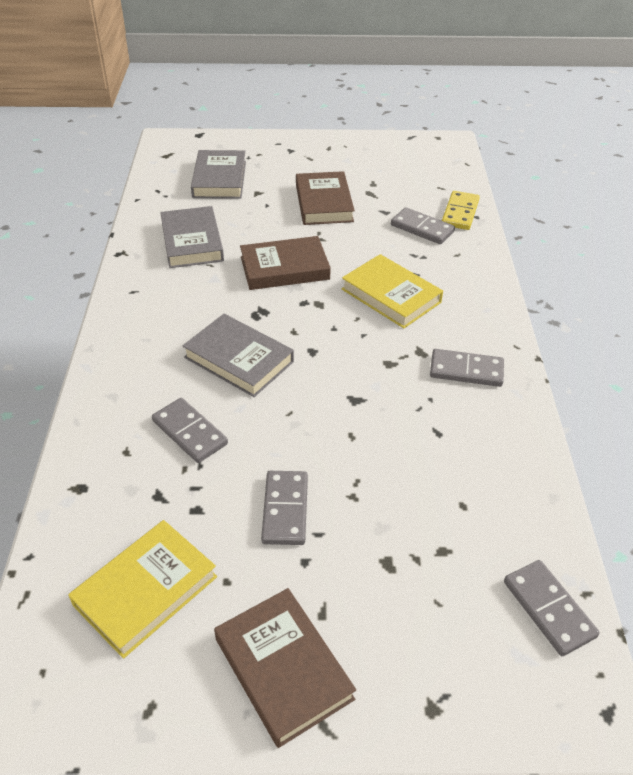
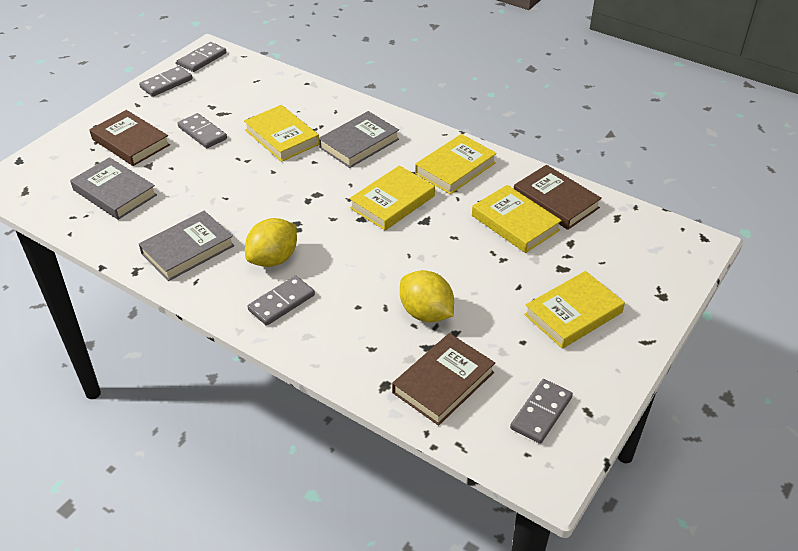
yellow book: [68,520,217,659] [342,254,443,328] = 2 -> [244,105,319,162] [349,165,435,231] [415,134,497,194] [472,185,562,253] [524,271,625,349] = 5
yellow domino: [442,191,480,230] = 1 -> none = 0
yellow lemon: none = 0 -> [245,218,297,267] [400,270,454,322] = 2

